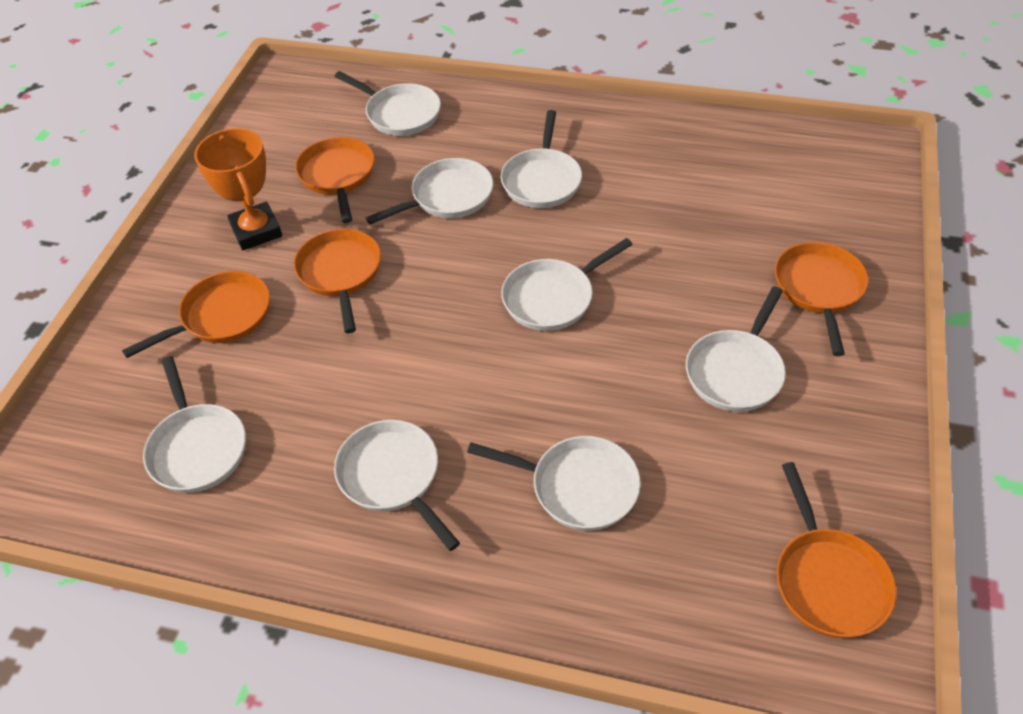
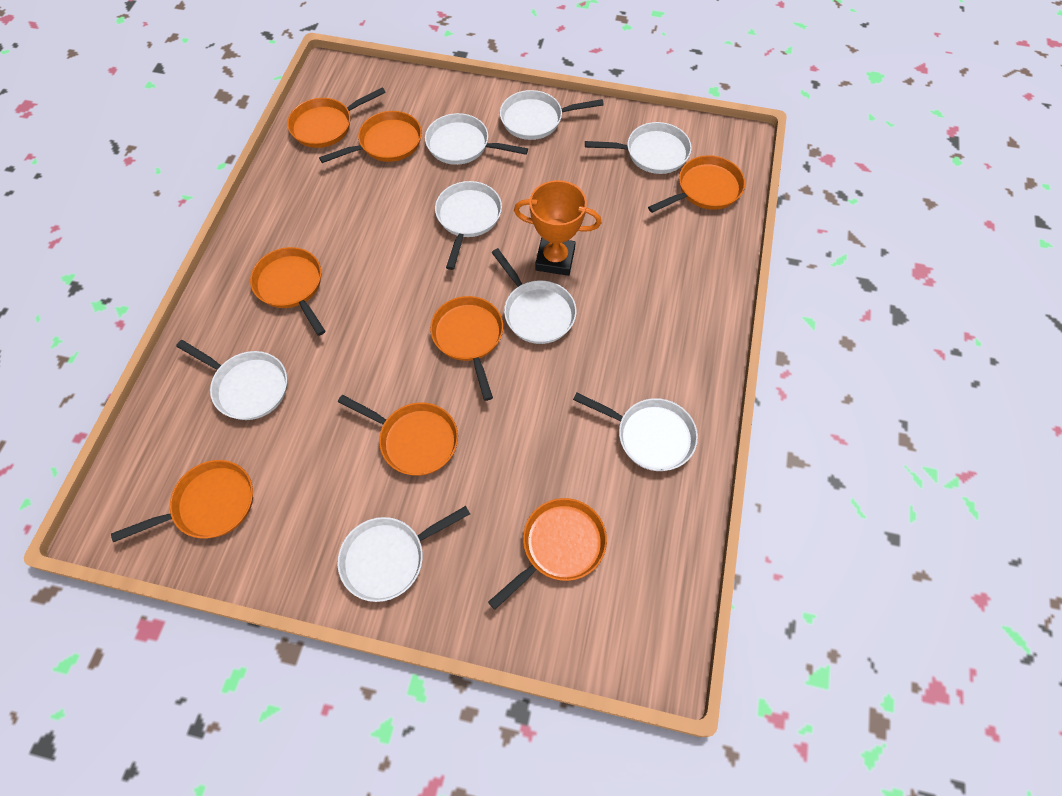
orange pan: [122,271,270,358] [294,229,381,333] [295,137,375,223] [775,242,869,356] [777,462,897,638] = 5 -> [111,460,253,542] [250,247,325,336] [287,87,386,148] [319,111,422,163] [338,395,458,476] [430,296,503,401] [488,498,607,610] [648,155,745,213] = 8

